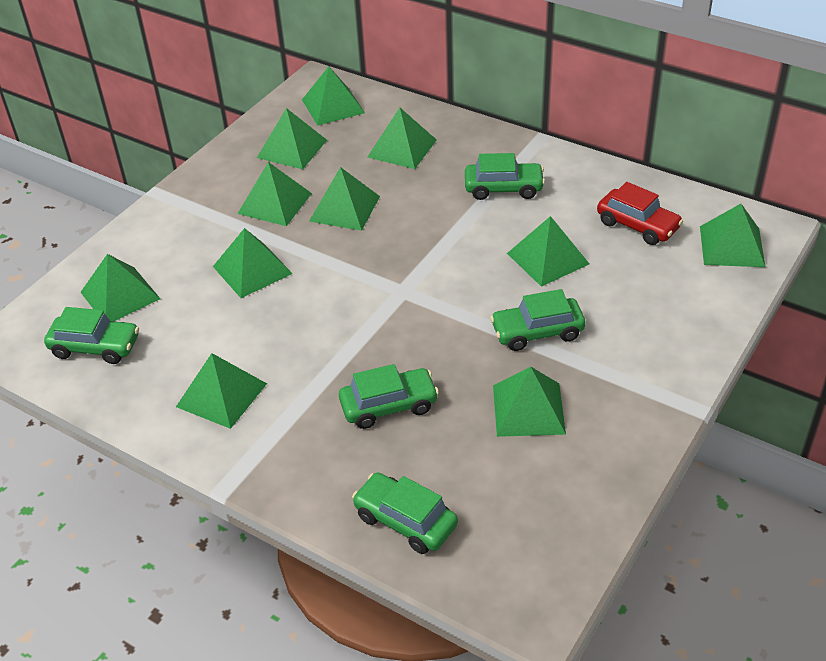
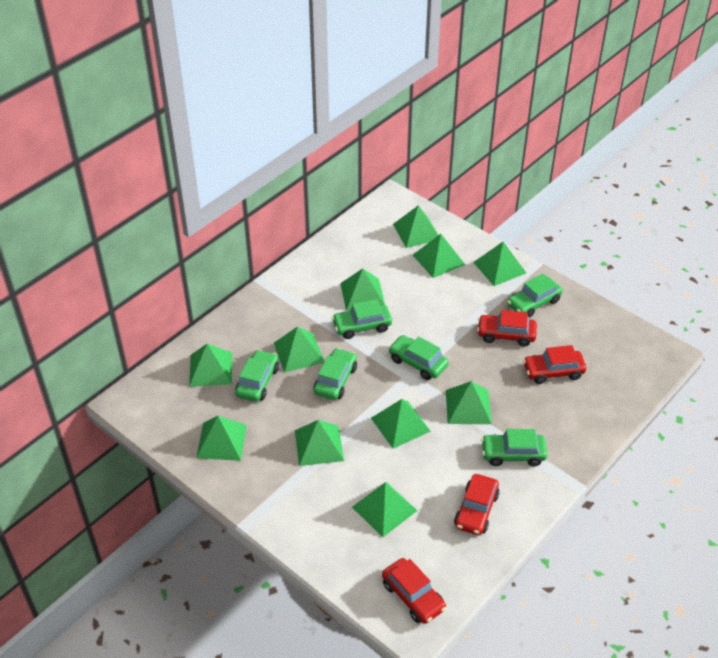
green car: [44,307,139,364] [339,364,439,429] [352,472,458,554] [465,153,545,200] [490,289,586,351] = 5 -> [235,349,279,402] [313,348,357,400] [332,299,392,339] [388,335,449,380] [481,429,547,466] [507,273,562,318] = 6
red car: [597,182,683,245] = 1 -> [382,558,446,624] [454,474,500,535] [477,310,537,347] [523,345,586,384] = 4

